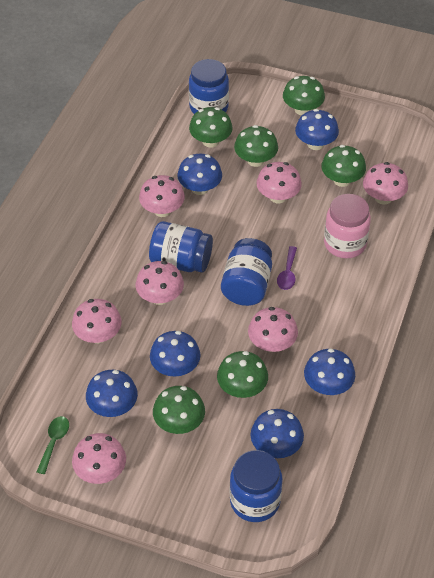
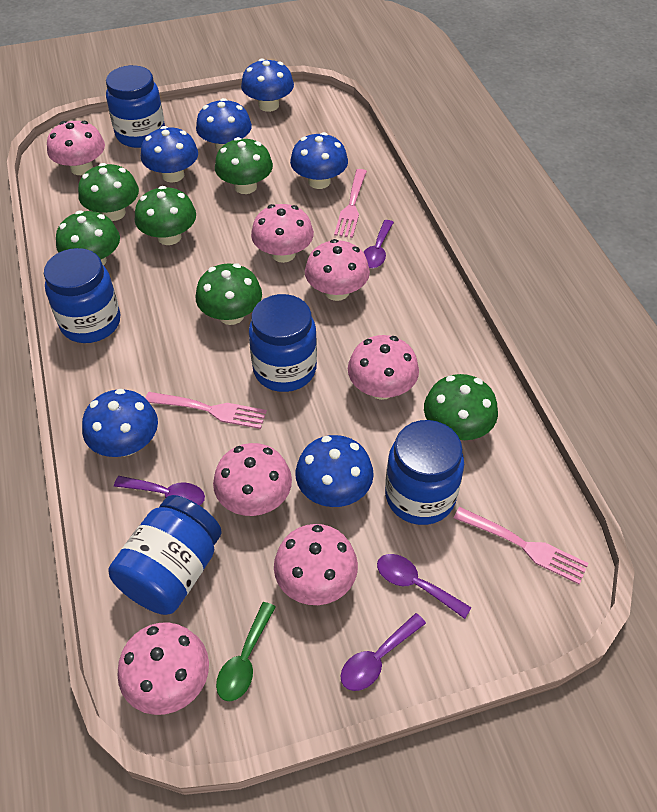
blue jar: [149,221,213,273] [189,59,229,114] [221,238,272,306] [230,450,283,522] = 4 -> [44,248,121,343] [106,65,165,148] [108,495,222,615] [249,294,317,392] [385,420,464,525] = 5
pink fork: none = 0 -> [145,392,267,429] [334,169,367,238] [454,507,589,585] = 3
pink jar: [324,194,371,258] = 1 -> none = 0
purple spoon: [277,246,297,290] = 1 -> [114,476,205,505] [340,613,426,691] [363,220,394,268] [377,554,471,619] = 4

